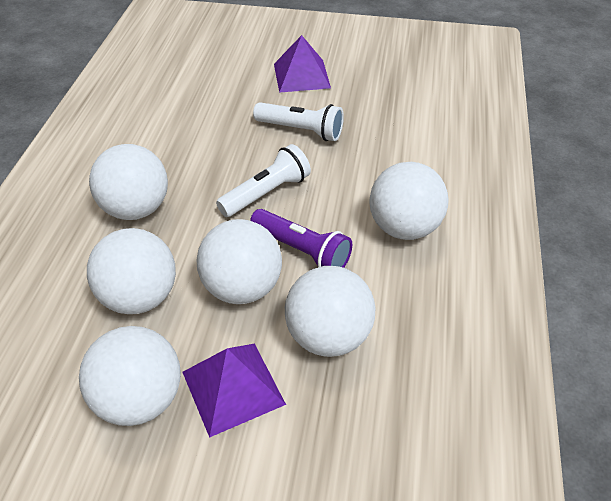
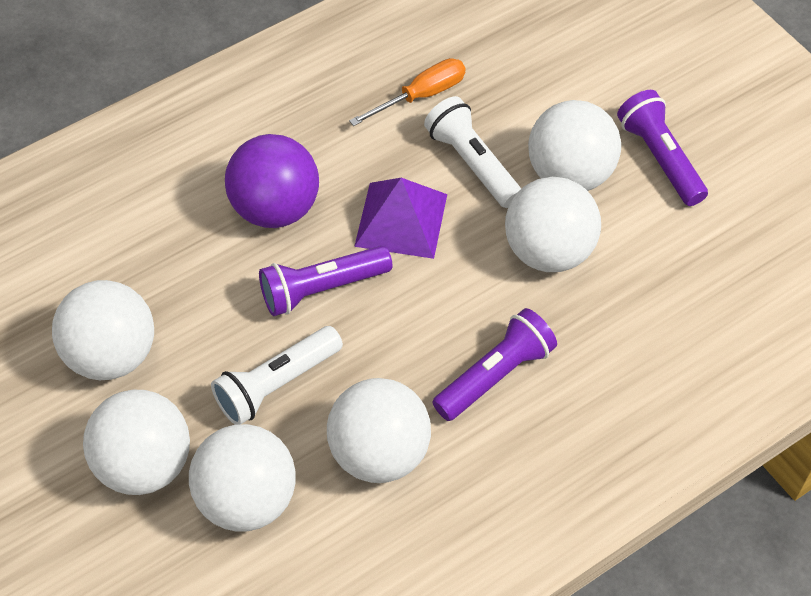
orange screwdriver: none = 0 -> [349,58,466,126] = 1
purple ball: none = 0 -> [225,134,319,228] = 1
purple flashlight: [250,209,352,268] = 1 -> [259,246,393,316] [432,308,557,421] [617,90,708,206] = 3
purple pyramid: [182,343,286,438] [274,35,331,93] = 2 -> [354,178,447,259] = 1

